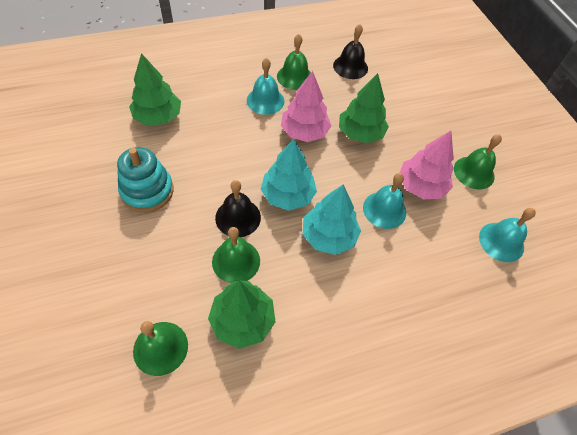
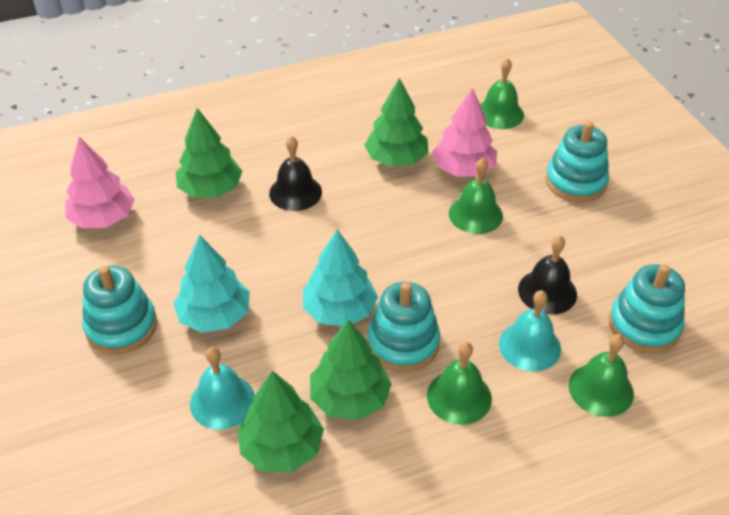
green tree: [129,53,181,126] [208,280,276,349] [339,73,389,143] = 3 -> [176,108,243,198] [238,371,324,472] [310,319,392,420] [364,78,428,167] = 4
turquoise bell: [247,58,284,115] [363,173,406,229] [479,208,536,262] = 3 -> [190,347,255,430] [499,290,561,371] = 2
turquoise stacking toy: [117,147,174,213] = 1 -> [82,266,157,354] [368,282,440,372] [546,121,609,202] [609,264,685,353] = 4

